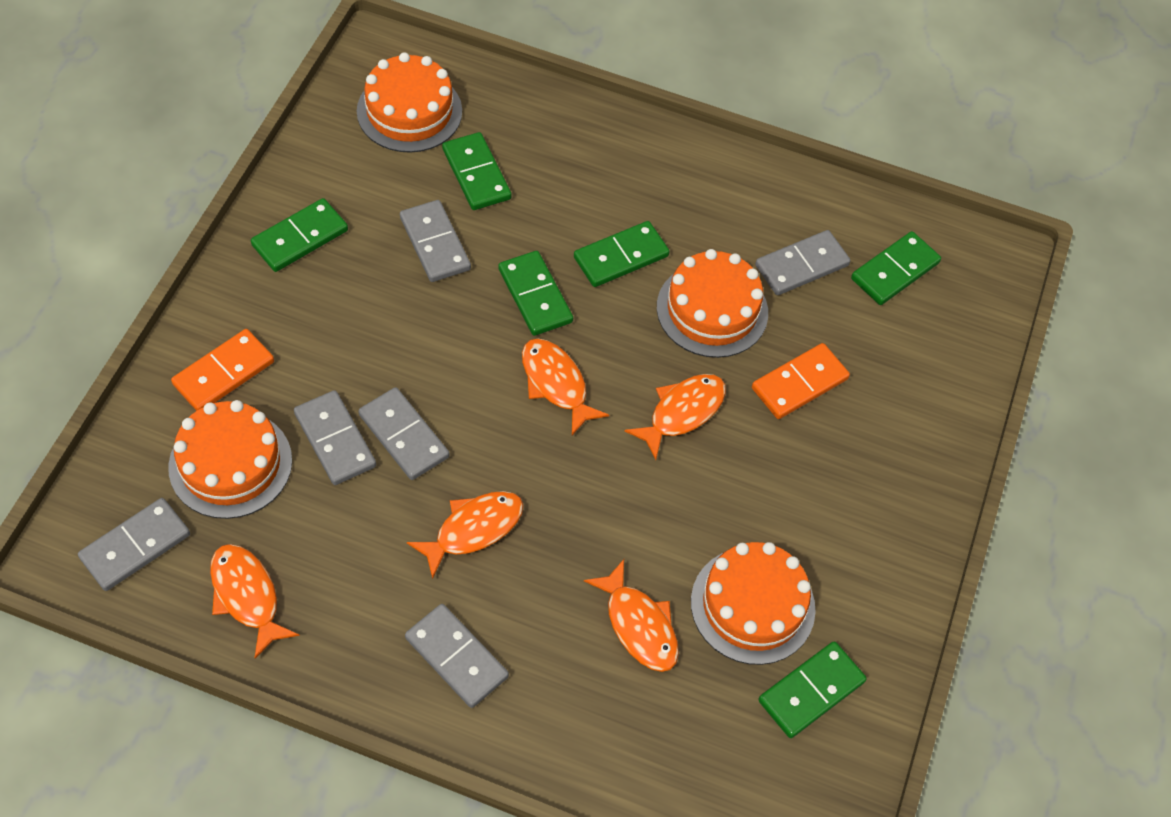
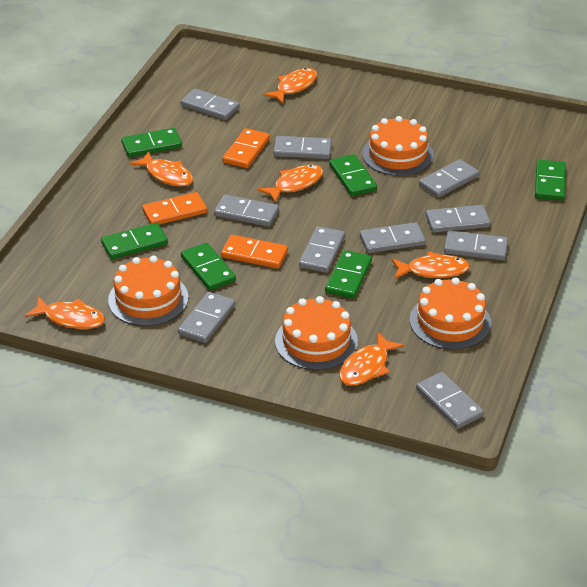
grey domino: [78,498,190,591] [294,390,376,485] [358,387,449,480] [400,200,471,282] [405,604,509,708] [755,230,851,295] = 6 -> [178,292,235,343] [181,89,240,120] [214,194,279,227] [273,136,332,159] [299,226,345,273] [360,222,426,253] [416,372,484,429] [419,159,479,198] [426,205,490,233] [444,230,508,261] = 10
orange domino: [171,329,274,411] [752,343,850,419] = 2 -> [142,192,207,225] [221,235,288,269] [222,128,270,168] = 3
orange fish: [210,544,300,659] [407,491,524,579] [522,338,609,435] [584,559,679,672] [625,374,726,460] = 5 -> [25,296,105,329] [130,151,193,187] [257,164,323,203] [263,68,317,104] [339,332,404,386] [392,252,470,279] = 6

